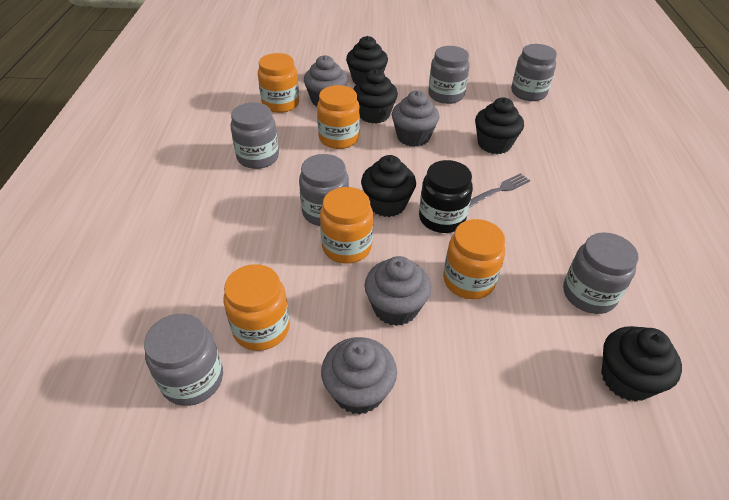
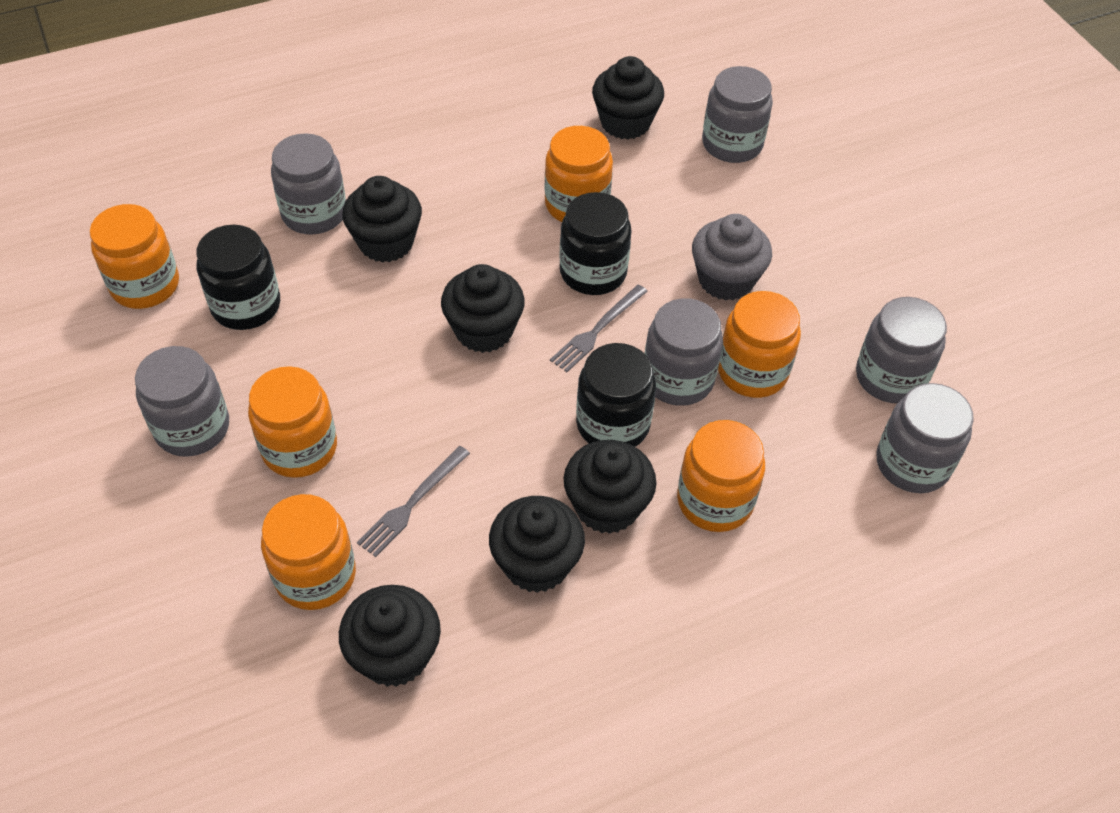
black cupcake: [346,36,388,84] [353,69,398,124] [361,155,416,217] [475,98,524,154] [601,326,682,402] = 5 -> [339,585,441,687] [342,176,422,263] [441,264,525,353] [489,496,585,593] [564,440,656,534] [592,56,664,139] = 6
black jar: [419,160,473,233] = 1 -> [196,225,280,330] [559,192,632,295] [576,343,656,447] = 3
grey cupcake: [304,55,348,107] [321,337,397,415] [365,256,431,326] [392,91,439,147] = 4 -> [692,214,772,300] = 1
grey fork: [469,173,530,208] = 1 -> [357,446,470,557] [550,285,648,372] = 2
orange jar: [223,264,290,351] [258,53,299,113] [317,85,360,149] [320,187,373,264] [443,219,505,299] = 5 -> [90,204,179,309] [248,366,337,478] [261,494,356,610] [545,126,613,222] [677,420,765,532] [718,291,801,398] = 6

